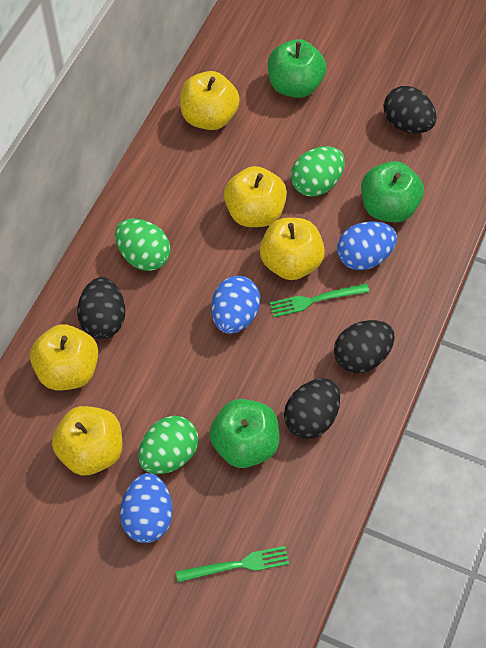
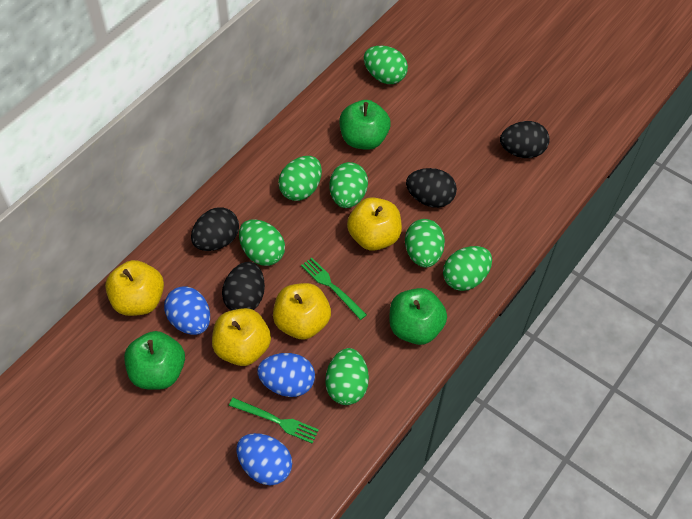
green egg: [115,218,171,271] [138,416,198,474] [291,146,345,197] = 3 -> [239,219,285,266] [278,156,322,201] [325,348,369,405] [330,162,368,208] [364,46,408,84] [405,219,445,267] [443,246,492,291] = 7
yellow apple: [30,324,98,390] [52,406,123,475] [180,71,240,130] [224,166,287,227] [260,218,325,280] = 5 -> [105,260,164,316] [212,308,271,366] [273,283,331,340] [347,197,402,251] = 4

